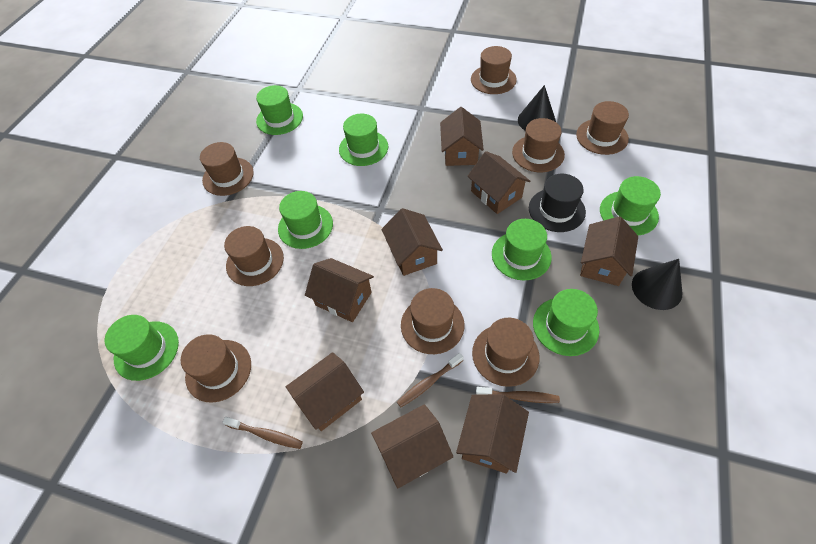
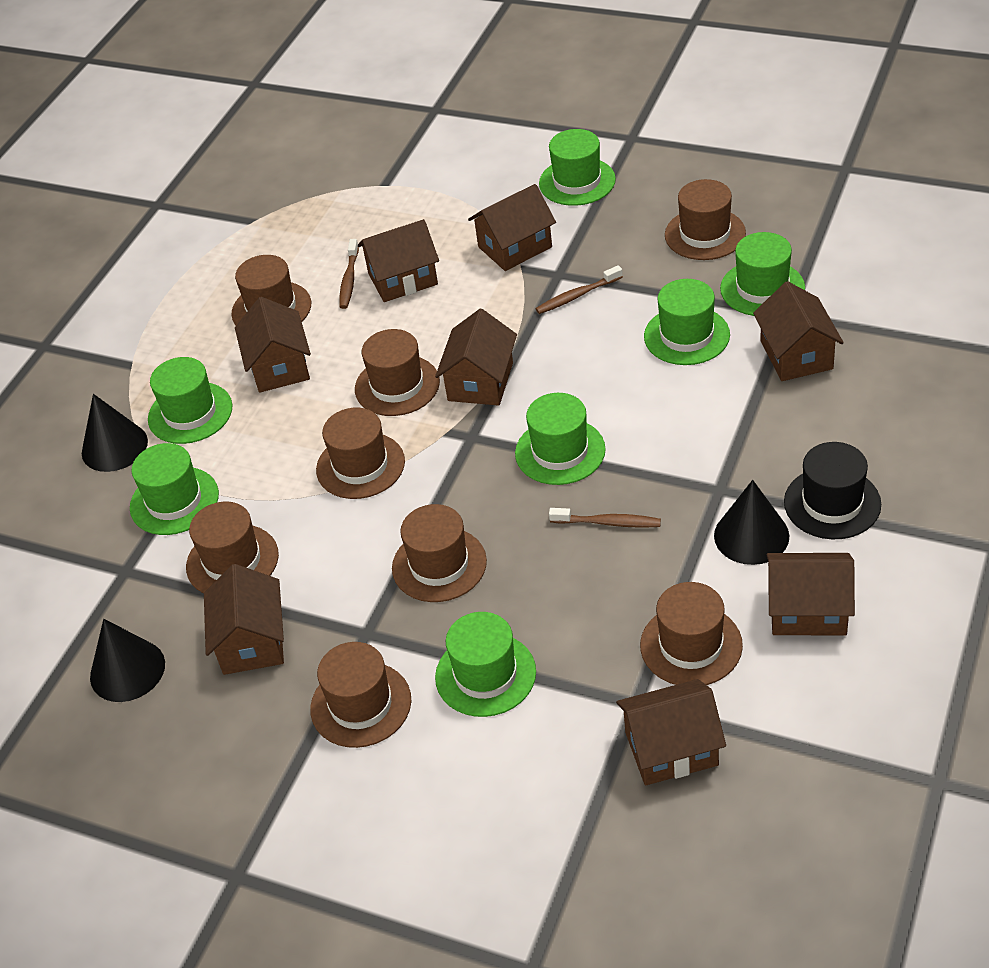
black cone: [518,85,556,131] [632,259,682,310] = 2 -> [82,394,148,472] [90,619,165,702] [714,480,789,565] = 3

